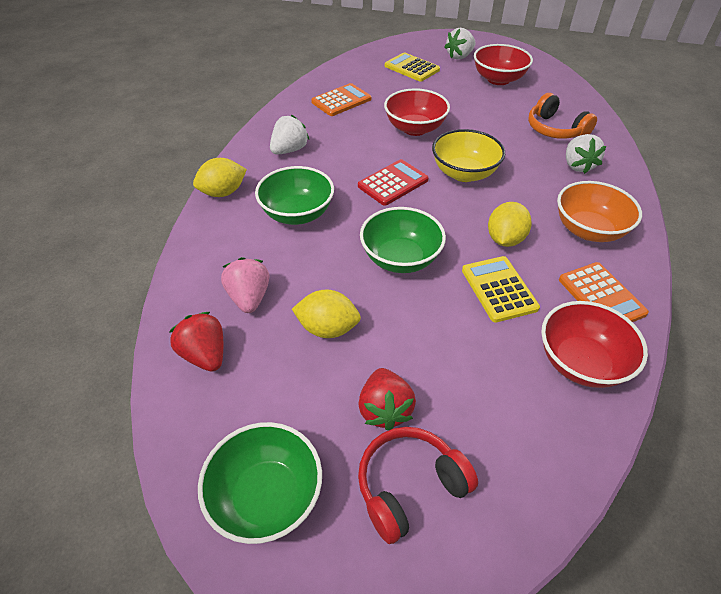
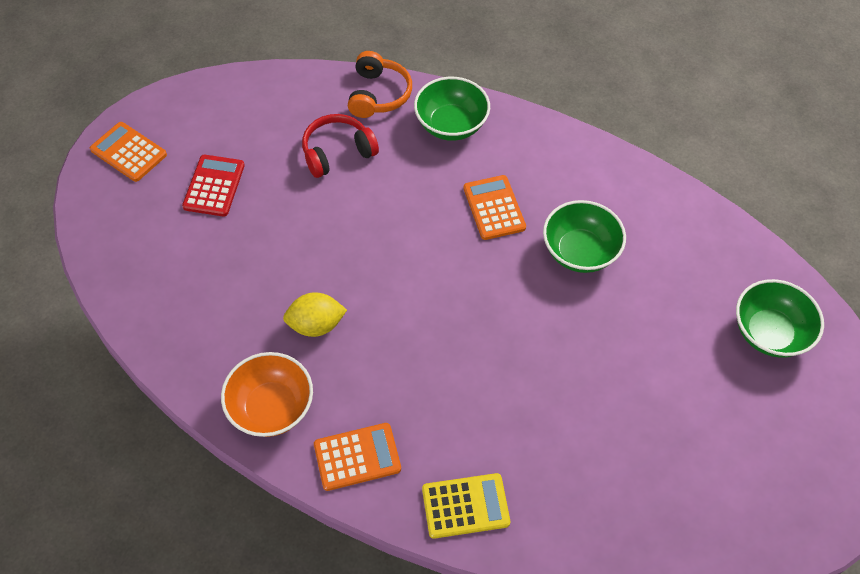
orange calculator: [311,83,371,116] [559,262,649,322] = 2 -> [90,122,167,182] [314,423,401,491] [463,175,526,240] = 3
pink strawberry: [221,257,269,313] = 1 -> none = 0
red bowl: [384,88,450,136] [474,44,533,85] [541,301,648,388] = 3 -> none = 0
red strawberry: [169,312,223,372] [358,368,416,431] = 2 -> none = 0
white strawberry: [270,115,309,154] [445,28,476,60] [566,134,607,174] = 3 -> none = 0
yellow bowl: [432,129,505,182] = 1 -> none = 0
yellow calculator: [385,52,440,82] [462,256,540,323] = 2 -> [422,473,510,539] = 1
yellow lemon: [193,158,247,197] [292,289,361,338] [488,202,532,247] = 3 -> [283,292,347,337] = 1

